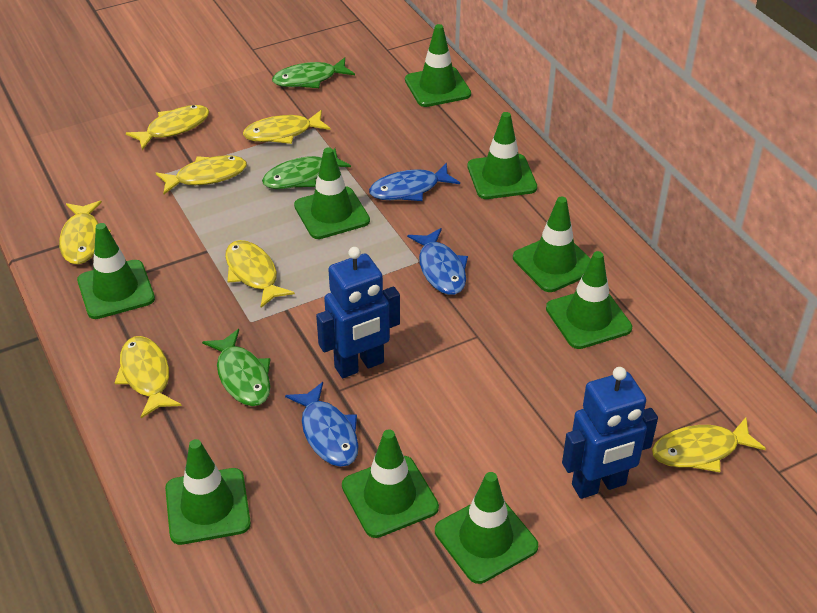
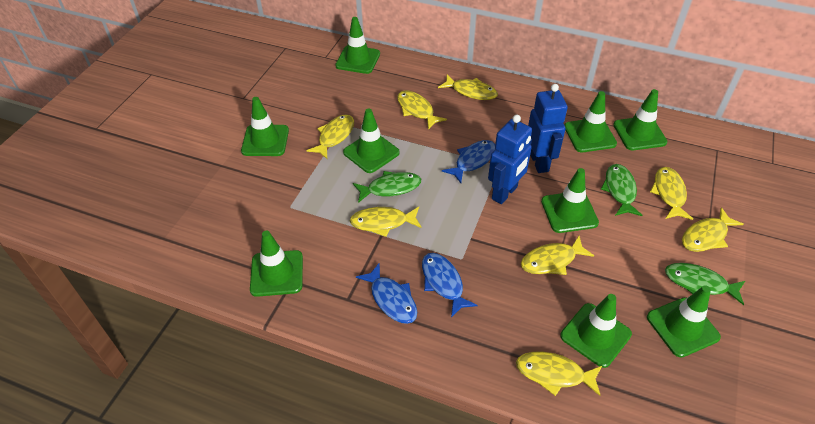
yellow fish: [59,201,111,264] [115,336,182,418] [126,105,209,150] [156,155,247,194] [225,240,295,308] [243,110,331,144] [652,417,766,472] = 7 -> [306,115,354,159] [350,207,422,237] [397,90,447,130] [438,75,498,100] [516,351,602,396] [521,236,594,275] [650,167,693,220] [682,207,744,252] = 8

